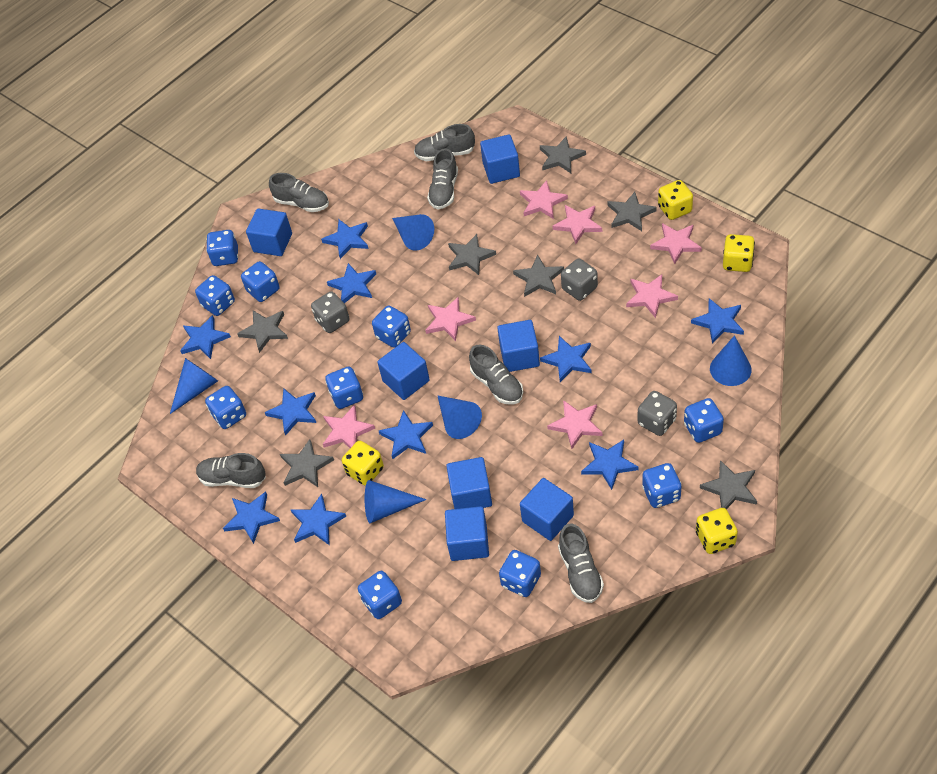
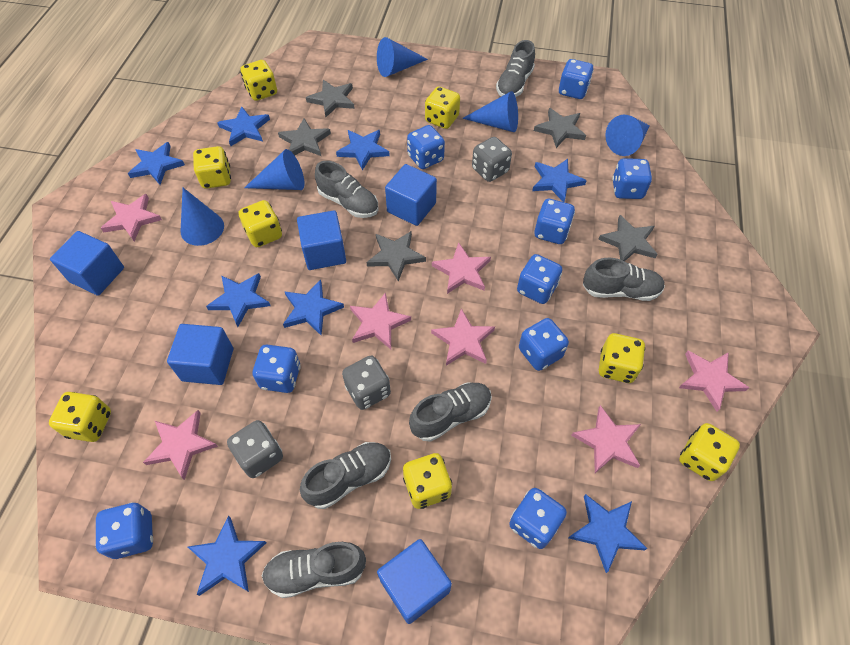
blue cube: [246,209,292,256] [377,342,430,400] [445,506,489,561] [446,457,492,509] [480,134,520,184] [497,320,540,372] [520,478,574,541] = 7 -> [50,231,124,296] [167,324,233,385] [297,210,346,270] [377,539,452,624] [385,164,437,226] = 5
blue dice: [195,275,235,316] [205,386,246,429] [206,230,238,266] [241,261,279,302] [325,367,363,409] [358,571,402,619] [372,306,411,348] [499,550,541,597] [642,463,682,508] [684,398,724,443] = 10 -> [96,502,153,559] [253,345,301,393] [407,125,445,169] [509,488,567,549] [517,254,562,304] [519,318,569,371] [534,199,575,244] [559,59,594,99] [612,158,652,199] = 9
blue star: [180,315,231,359] [223,492,280,544] [265,388,316,436] [290,494,346,545] [321,220,369,259] [327,263,376,303] [379,410,433,459] [540,336,592,382] [581,440,638,490] [691,298,744,344] = 10 -> [128,142,185,185] [188,516,266,596] [206,273,271,327] [217,107,270,146] [283,280,344,336] [336,130,390,170] [532,159,587,202] [569,494,648,573] = 8
grey star: [237,311,288,353] [280,439,334,487] [448,234,496,275] [513,255,564,297] [540,136,586,173] [607,192,657,231] [700,460,757,509] = 7 -> [278,119,331,156] [306,80,355,117] [366,231,426,281] [534,108,586,148] [598,215,658,261] = 5
yellow dice: [342,441,384,486] [658,180,693,220] [696,508,738,554] [723,234,755,272] = 4 -> [49,392,111,442] [193,146,231,189] [239,200,282,247] [240,60,277,101] [403,453,452,509] [425,87,460,129] [599,333,645,383] [679,423,740,481] = 8

